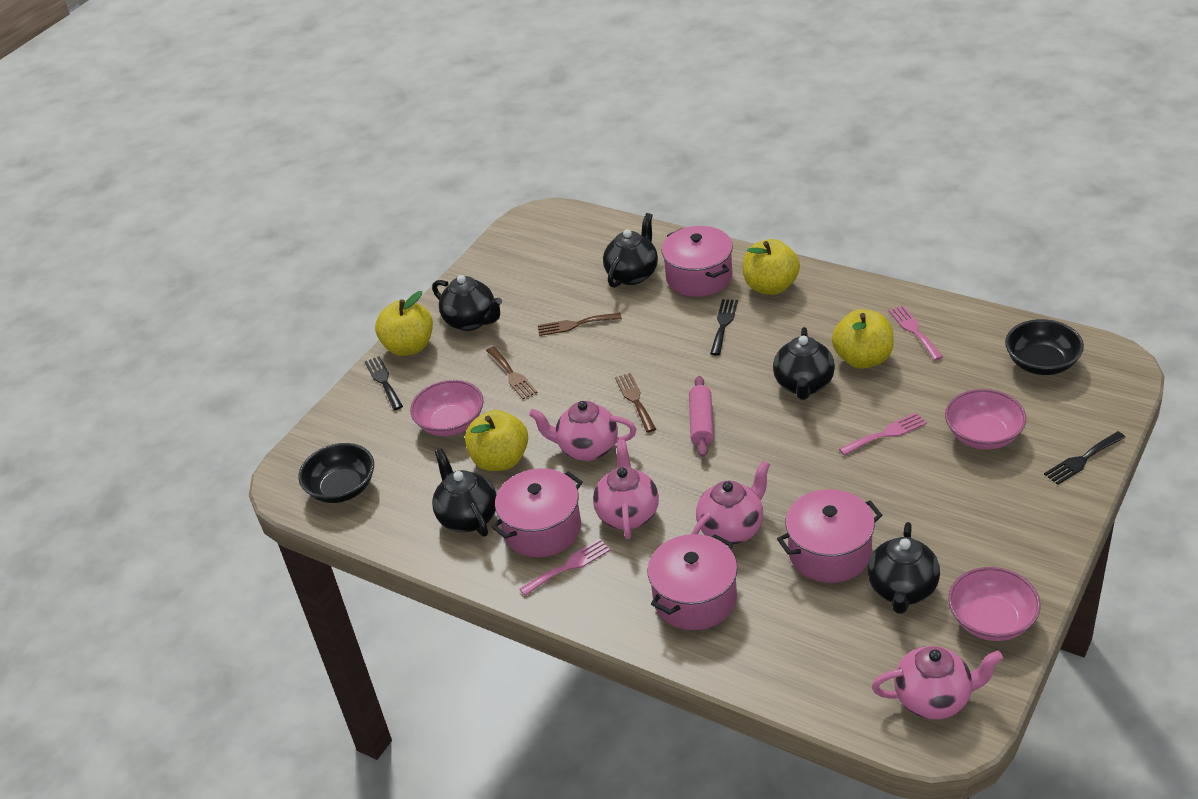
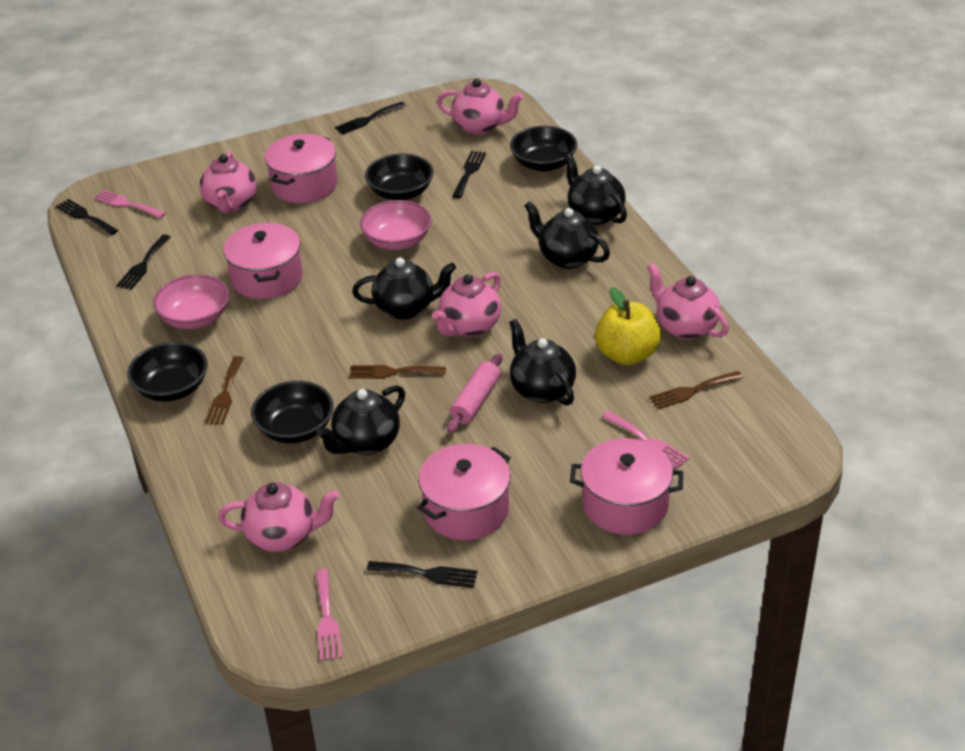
black bowl: [298,443,374,503] [1005,319,1084,375] = 2 -> [127,342,208,402] [251,381,334,444] [365,154,434,200] [510,126,577,172] = 4
black fork: [365,356,403,410] [710,299,738,356] [1044,431,1126,485] = 3 -> [56,199,118,235] [116,234,171,290] [335,102,406,135] [366,561,478,588] [453,151,486,198] = 5
pink bowl: [410,380,484,436] [945,389,1026,450] [948,567,1041,641] = 3 -> [153,274,229,329] [360,200,431,250] = 2
pink teapot: [529,401,636,461] [593,439,659,539] [691,460,770,545] [872,646,1003,720] = 4 -> [200,151,257,213] [218,482,339,552] [432,272,501,337] [437,79,523,135] [647,263,729,340] = 5
yellow apple: [375,291,433,356] [465,410,528,471] [743,239,800,295] [832,309,894,369] = 4 -> [595,287,661,365] = 1

